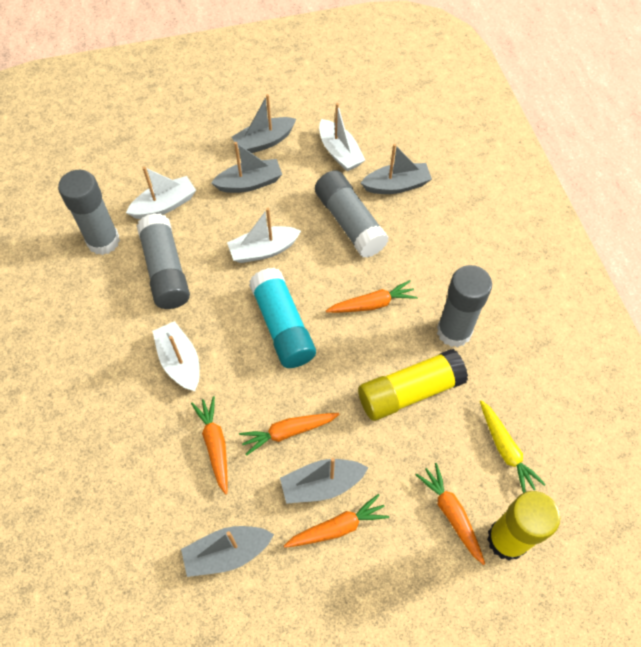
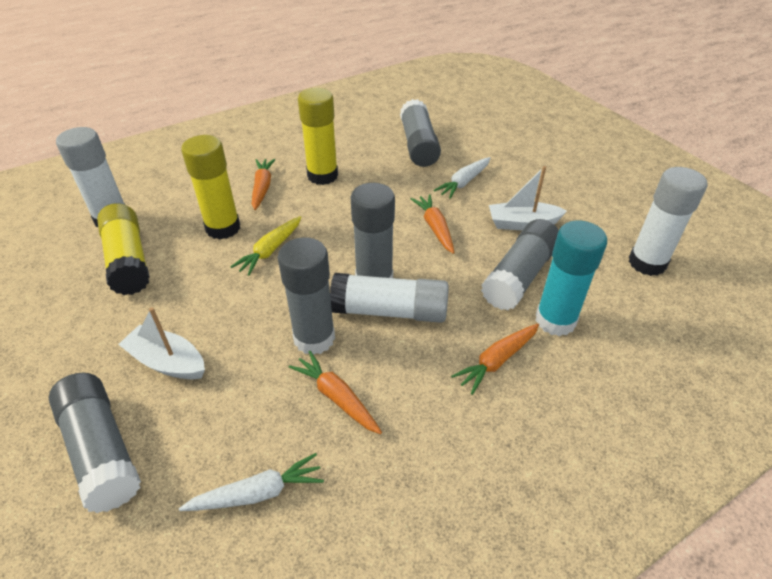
grey boat: [181,526,274,577] [211,142,282,193] [232,94,296,153] [280,458,368,504] [361,144,432,194] = 5 -> none = 0
grey glue stick: [58,170,120,255] [137,213,190,309] [315,170,389,258] [437,265,492,347] = 4 -> [48,373,141,513] [278,238,335,355] [351,183,395,278] [400,99,441,167] [481,219,559,310] = 5
orange carrot: [191,396,228,495] [239,413,340,456] [284,494,389,548] [326,280,418,313] [416,463,485,565] = 5 -> [252,159,275,210] [288,351,382,434] [411,194,455,254] [451,324,539,395] = 4
white boat: [126,166,196,219] [152,321,200,391] [227,208,301,263] [319,103,365,171] = 4 -> [118,307,205,379] [489,166,567,230] = 2
white carrot: none = 0 -> [179,453,324,511] [433,157,491,199] = 2
white glue stick: none = 0 -> [56,127,125,227] [330,273,449,323] [628,167,708,276] = 3
yellow glue stick: [358,349,468,421] [487,491,560,561] = 2 -> [97,203,150,295] [181,135,240,240] [298,88,338,185] = 3

